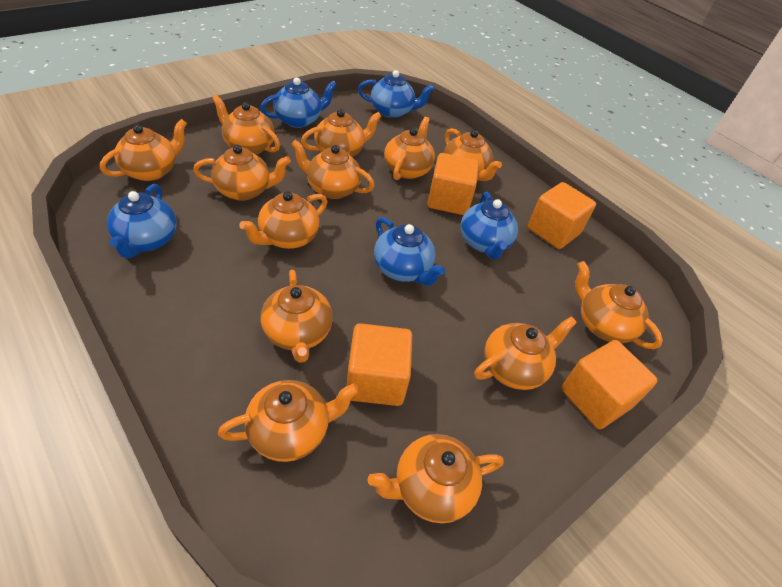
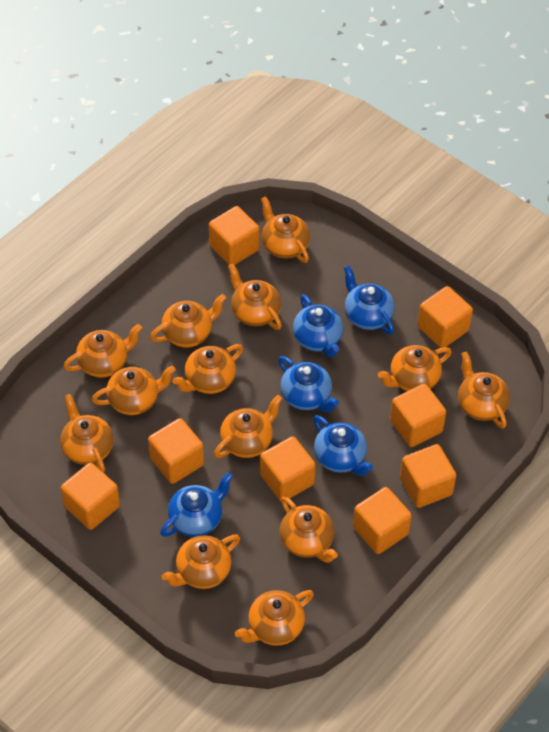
orange cube: [347,323,412,406] [428,153,479,215] [528,182,596,249] [561,340,658,429] = 4 -> [61,463,120,530] [148,418,204,484] [209,206,259,265] [260,436,316,501] [353,487,412,554] [390,384,446,447] [400,444,456,508] [417,286,473,348] = 8

